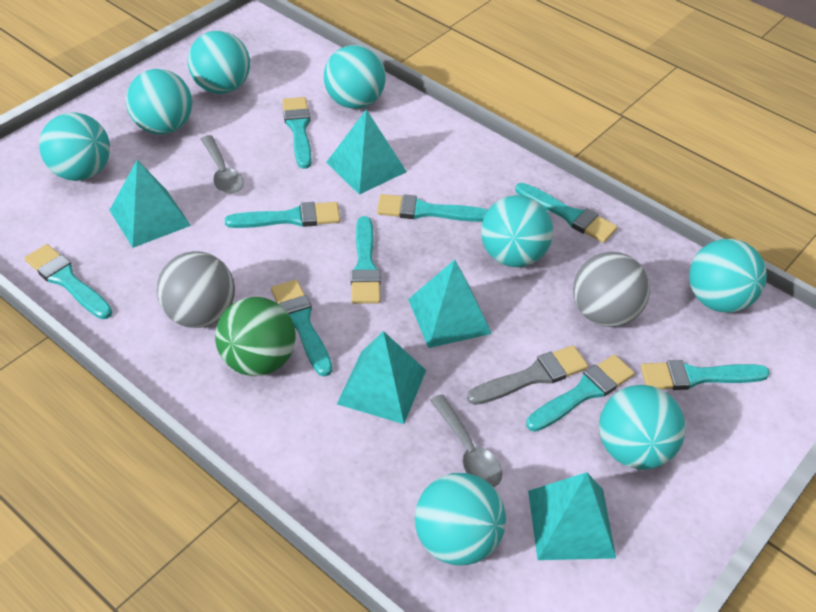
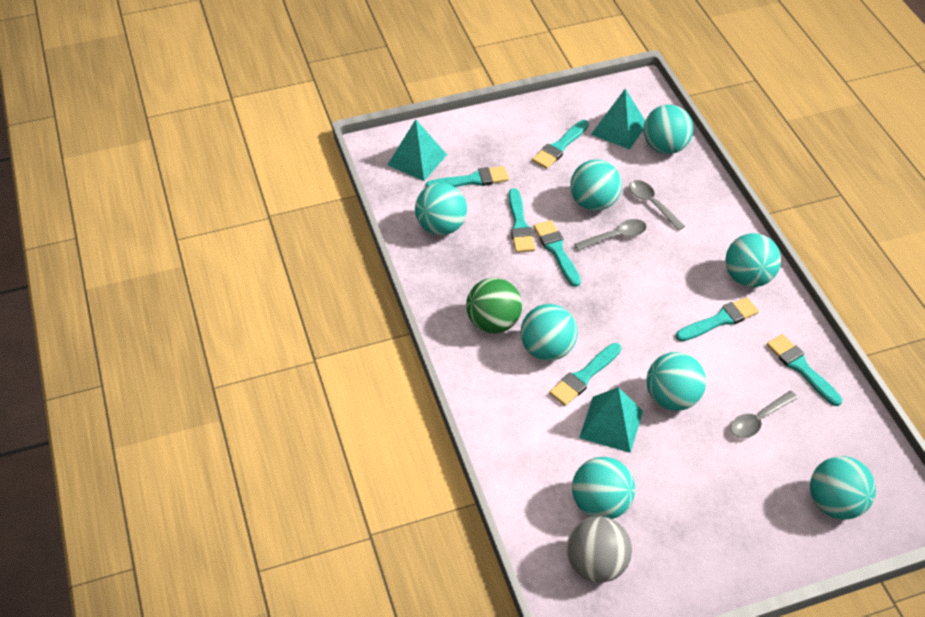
grey ball: [157,251,235,328] [573,252,650,327] = 2 -> [567,516,632,583] = 1
grey brush: [467,345,588,405] = 1 -> none = 0
grey spoon: [201,135,243,194] [430,394,502,487] = 2 -> [574,219,647,251] [629,180,685,231] [731,391,798,438] = 3
turquoise brush: [24,244,112,319] [225,202,340,228] [271,280,332,377] [282,97,312,169] [351,216,381,304] [377,194,488,222] [515,183,618,243] [526,354,635,432] [641,360,770,390] = 9 -> [426,166,509,188] [509,188,535,253] [532,120,589,169] [534,220,581,287] [549,343,621,406] [676,297,759,342] [767,334,842,406] = 7
turquoise pyramid: [109,160,191,248] [326,109,407,195] [337,331,426,424] [408,260,492,348] [528,472,616,560] = 5 -> [387,119,447,181] [579,387,643,453] [591,89,645,150] = 3

